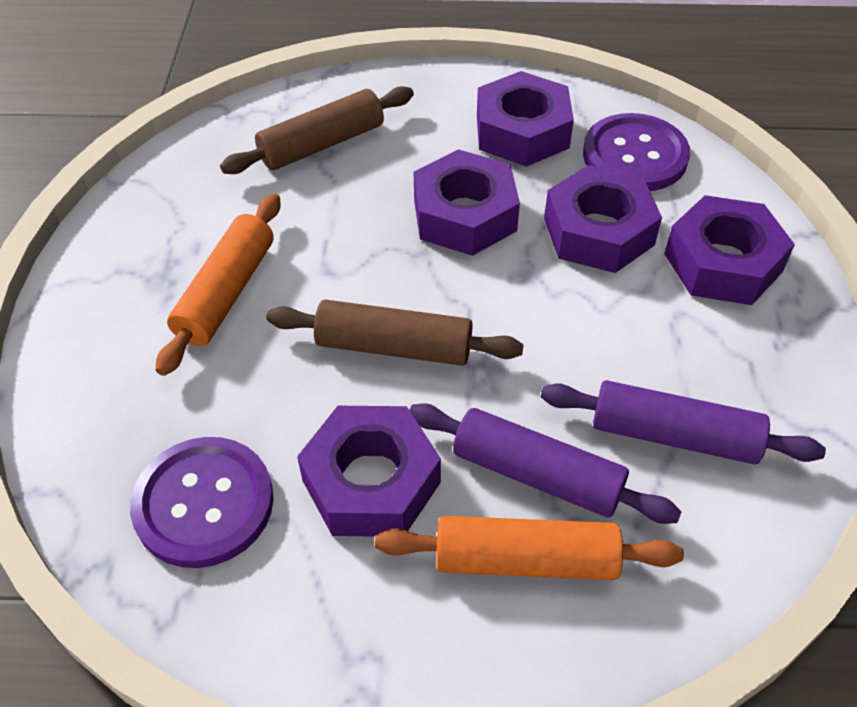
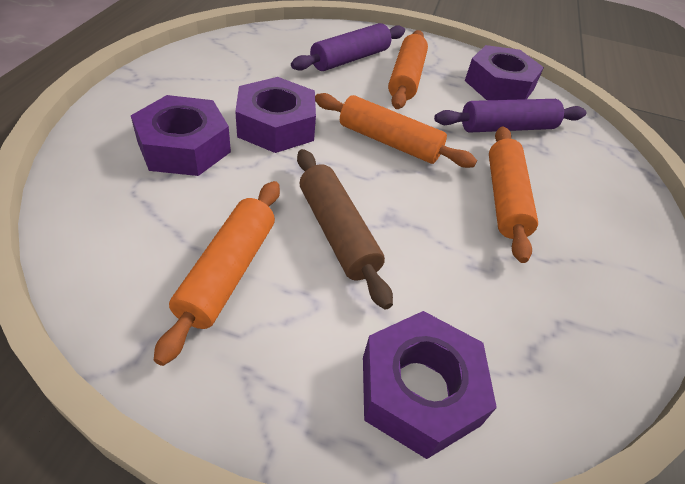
brown rolling pin: [220,86,414,174] [266,300,524,366] = 2 -> [297,149,393,310] = 1
orange rolling pin: [156,194,281,376] [375,516,684,580] = 2 -> [154,181,280,366] [315,93,477,168] [388,30,428,109] [489,127,538,263] = 4
purple button: [130,437,274,568] [583,113,690,191] = 2 -> none = 0
purple nut: [297,406,441,537] [414,149,520,256] [477,71,574,167] [544,165,662,273] [664,195,795,305] = 5 -> [131,95,231,176] [235,77,316,153] [363,311,497,459] [465,45,544,100] = 4

